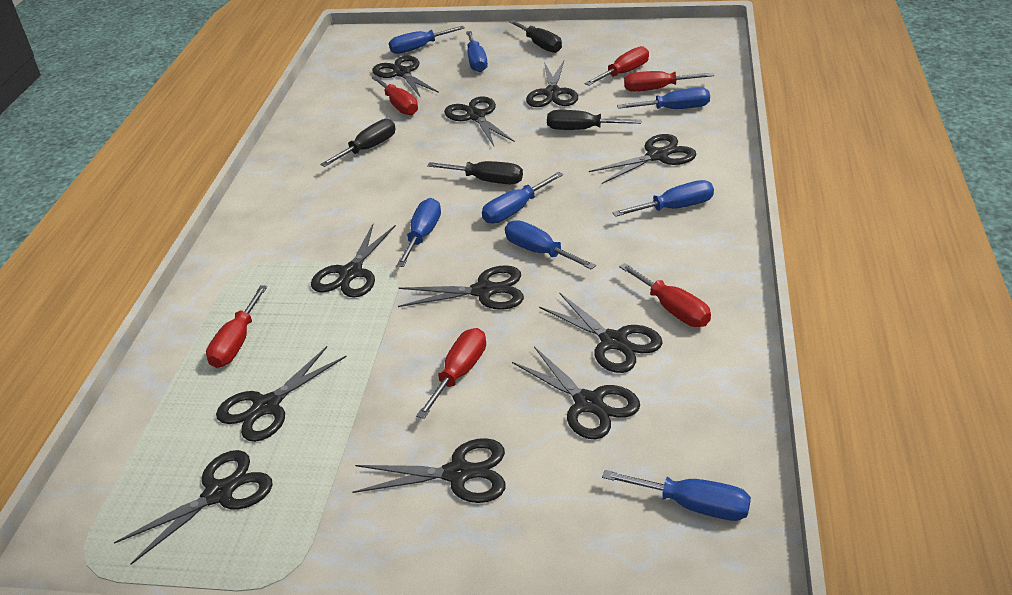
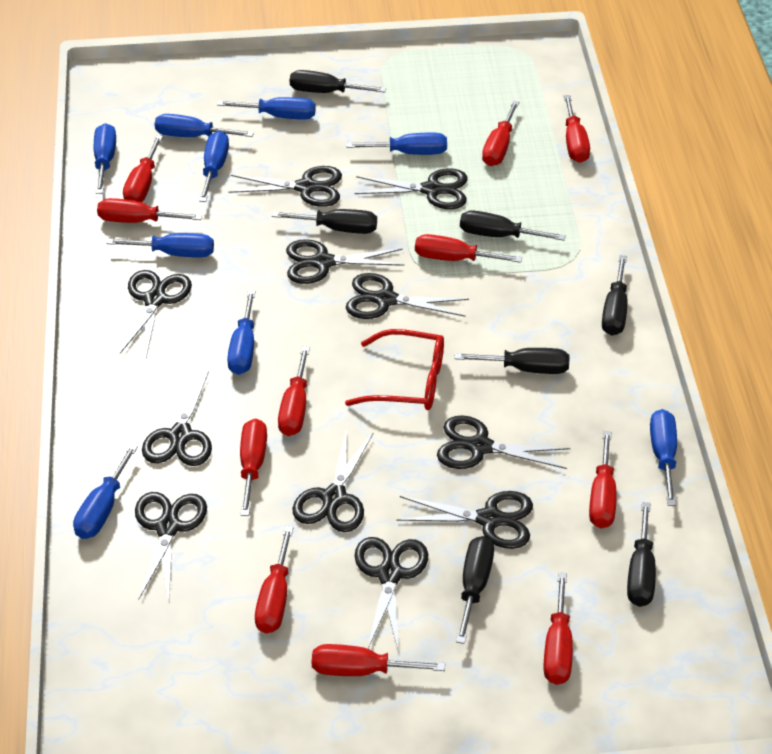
black screwdriver: [320,119,396,167] [427,161,523,184] [509,20,562,53] [547,110,642,130] = 4 -> [272,209,377,234] [290,70,386,93] [455,348,570,374] [456,536,494,644] [460,211,566,241] [602,255,628,336] [627,502,656,607] = 7
blue screwdriver: [389,26,465,54] [396,198,441,267] [466,31,488,72] [482,172,563,224] [505,220,596,270] [602,470,751,521] [612,180,714,217] [617,87,710,109] = 8 -> [73,444,138,539] [94,123,116,194] [106,233,214,258] [155,114,254,137] [199,131,229,202] [217,97,316,120] [227,290,256,375] [346,132,447,155] [650,409,677,506] = 9
red glasses: none = 0 -> [345,329,444,410] = 1
red screwdriver: [206,285,267,368] [372,76,418,115] [416,328,486,419] [585,46,649,86] [619,263,711,327] [624,71,714,92] = 6 -> [97,198,202,223] [123,135,163,202] [240,418,267,516] [255,526,293,634] [278,347,310,436] [312,644,445,676] [415,234,522,263] [482,101,519,166] [544,572,573,685] [564,95,590,163] [589,431,616,529] = 11

